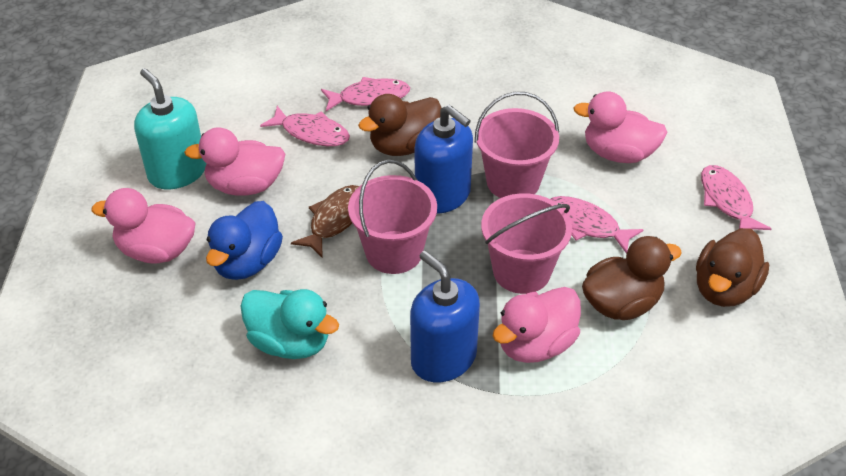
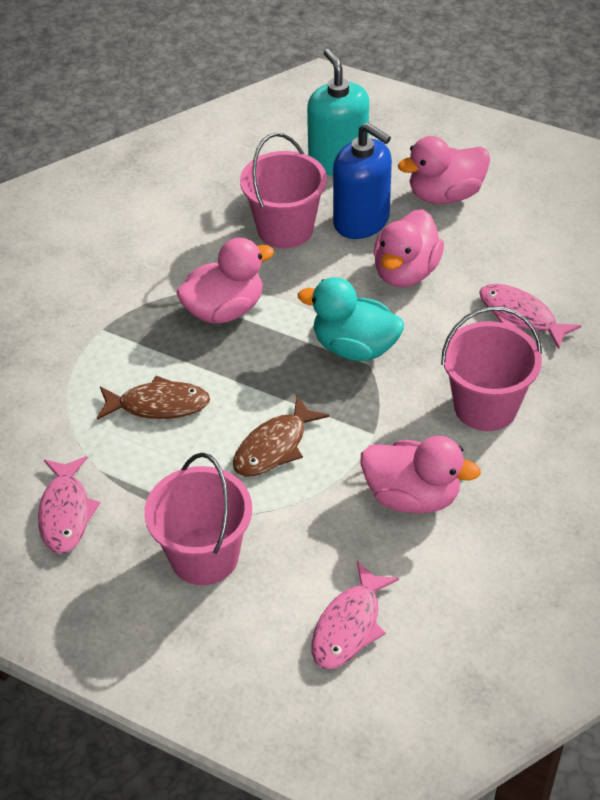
blue duck: [206,201,283,280] = 1 -> none = 0
blue soap dispenser: [410,251,480,382] [415,105,473,214] = 2 -> [333,123,392,239] = 1
brown duck: [358,94,441,156] [582,236,682,320] [696,228,769,307] = 3 -> none = 0
brown fish: [291,185,359,258] = 1 -> [97,375,210,420] [233,396,329,477] = 2
pink fish: [260,106,350,146] [321,77,410,111] [550,196,644,254] [701,165,772,230] = 4 -> [38,456,100,554] [312,561,399,669] [479,284,582,349] = 3

